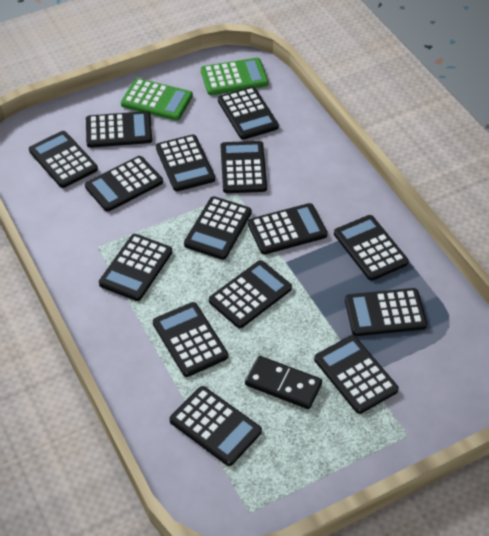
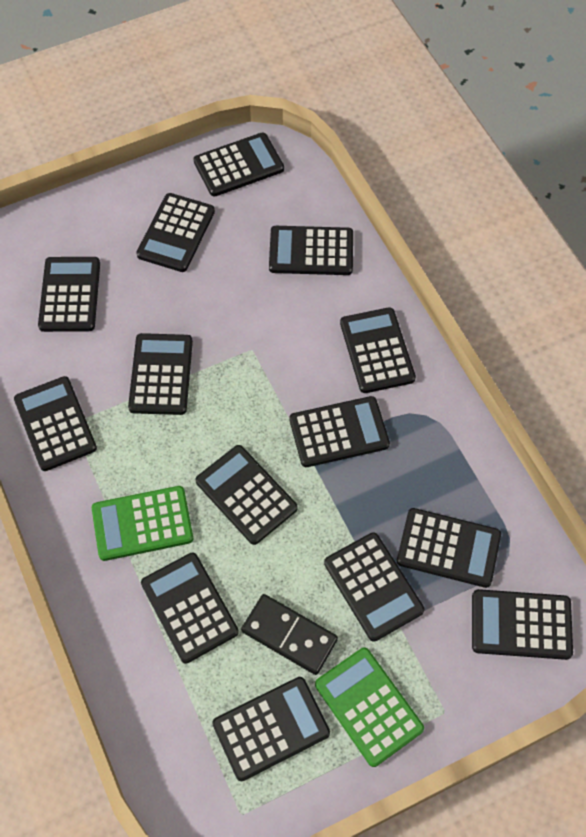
black calculator: [29,131,98,188] [85,156,163,212] [86,111,152,148] [99,234,172,301] [153,302,228,377] [156,135,215,191] [170,386,262,466] [184,196,252,260] [209,260,292,328] [218,87,279,140] [221,141,267,193] [248,203,327,255] [314,335,399,414] [334,215,409,281] [345,288,427,336] = 15 -> [14,376,97,471] [38,257,100,332] [128,333,193,415] [136,193,215,272] [141,553,239,664] [194,132,284,197] [196,445,298,545] [212,677,330,781] [269,226,353,275] [289,396,390,467] [324,532,424,642] [340,307,416,393] [397,508,501,588] [472,589,573,660] = 14

